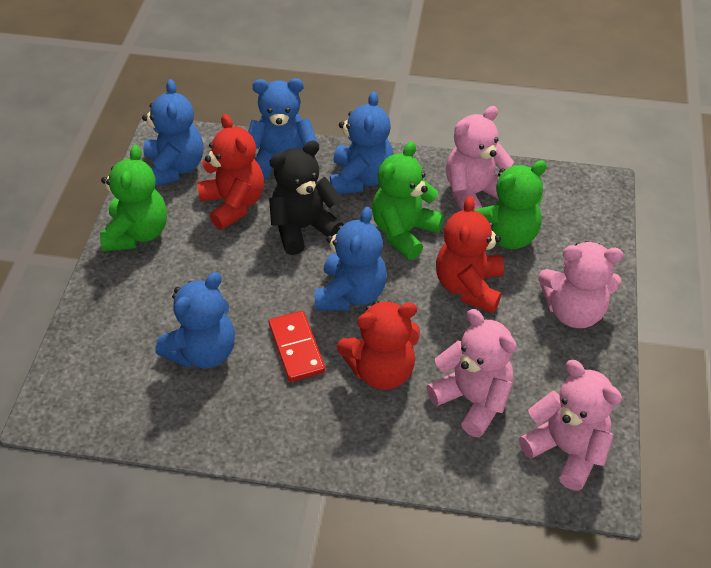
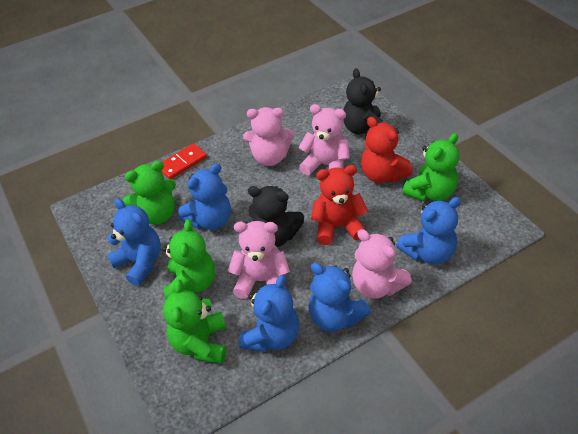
black teddy bear: [269,141,344,255] = 1 -> [248,186,304,247] [343,68,383,137] = 2
green teddy bear: [100,145,167,251] [372,142,444,260] [473,160,547,249] = 3 -> [123,161,176,224] [162,219,215,300] [163,280,226,364] [402,133,459,201] = 4
red teddy bear: [197,114,264,230] [337,300,420,390] [436,196,504,313] = 3 -> [311,165,368,245] [361,117,413,183] = 2

